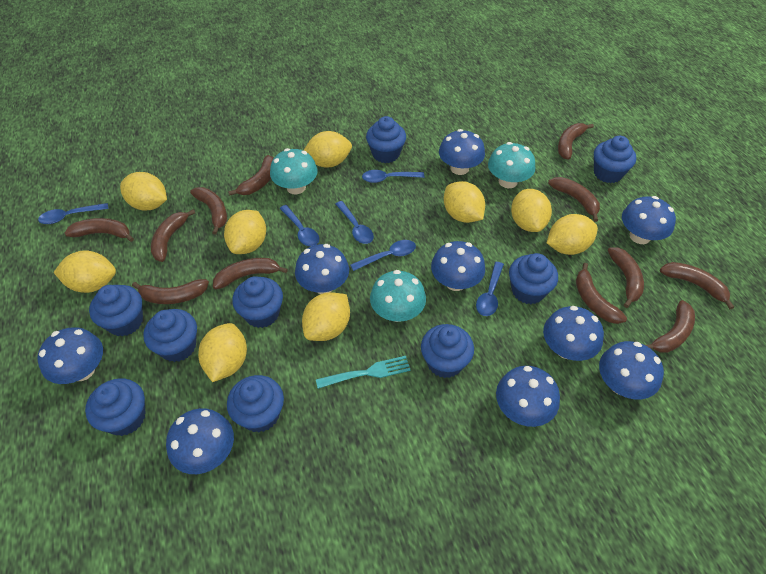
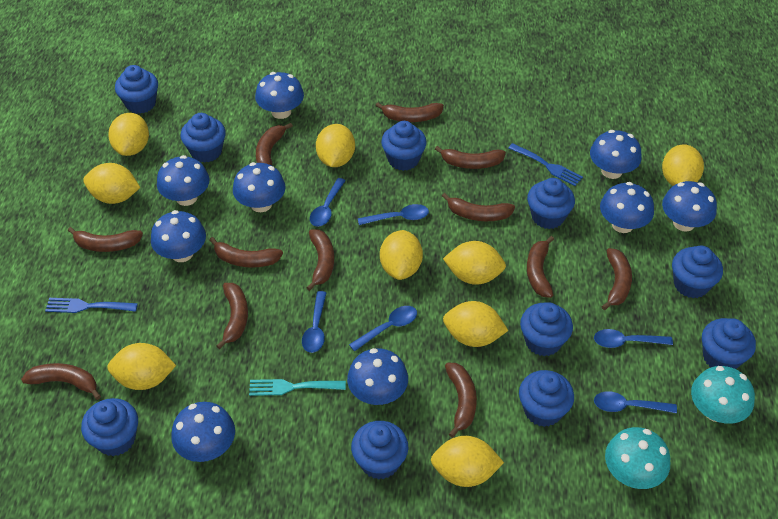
blue cupcake: [85,378,146,436] [89,285,143,336] [143,309,197,362] [227,375,284,432] [232,276,283,328] [366,116,406,163] [421,324,474,378] [509,253,558,304] [594,136,636,183] = 9 -> [81,398,138,456] [115,65,158,114] [181,113,226,163] [351,421,408,480] [381,121,427,171] [519,370,574,427] [520,302,573,356] [527,178,575,229] [672,246,723,298] [702,318,756,369] = 10
blue fork: none = 0 -> [45,298,138,313] [508,143,583,186] = 2
turquoise mushroom: [270,148,318,195] [370,270,426,322] [488,142,535,188] = 3 -> [605,427,670,489] [691,366,755,424] = 2

